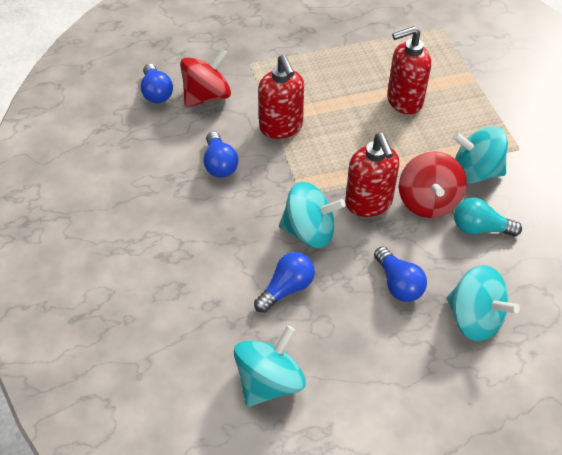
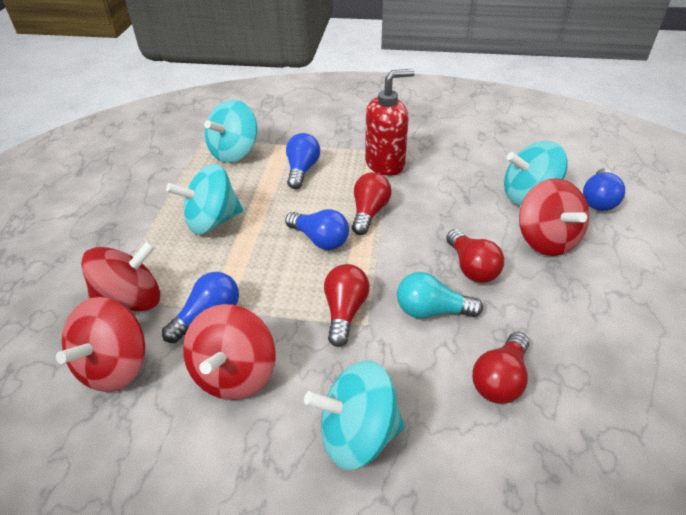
red light bulb: none = 0 -> [324,264,370,347] [352,172,392,235] [446,229,504,283] [472,332,529,404] = 4
red soap dispenser: [258,55,304,139] [345,133,399,217] [387,26,431,114] = 3 -> [365,69,415,176] = 1
red spinning top: [180,49,231,107] [399,151,467,218] = 2 -> [56,297,145,392] [81,240,160,311] [183,304,275,400] [519,178,589,256] = 4

